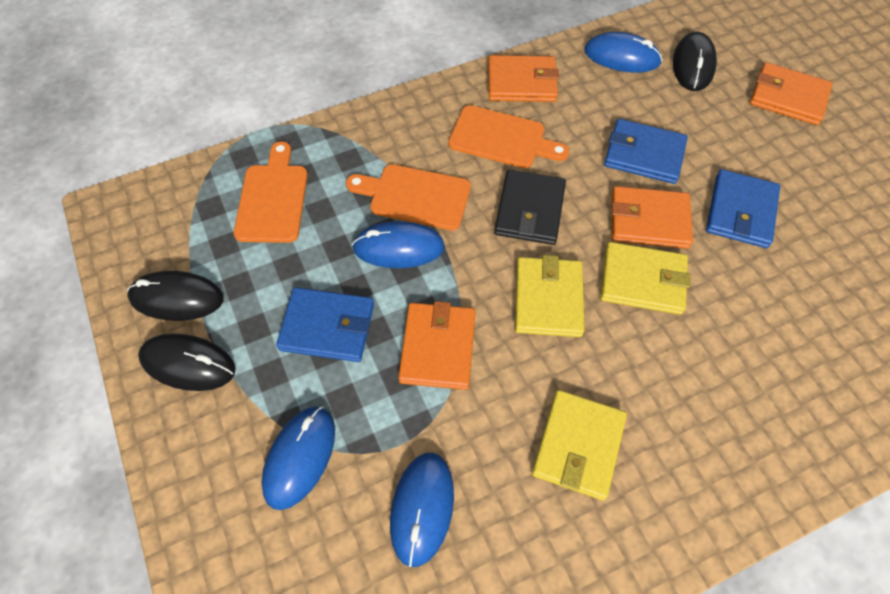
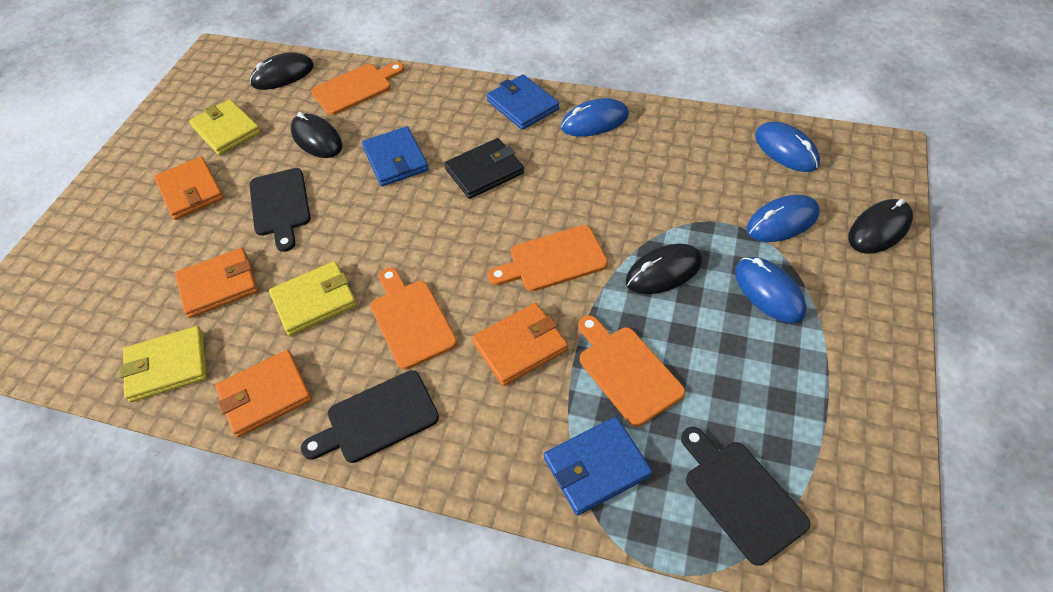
black cutting board: none = 0 -> [249,168,311,252] [301,370,439,463] [681,427,810,566] = 3
black mouse: [127,271,224,321] [138,334,236,391] [673,32,717,91] = 3 -> [250,53,314,90] [291,112,342,158] [625,243,702,294] [848,199,913,254] = 4
orange cutting board: [234,141,308,243] [346,164,471,230] [449,105,569,168] = 3 -> [311,62,405,115] [370,268,457,370] [488,225,608,291] [578,315,685,427] = 4

